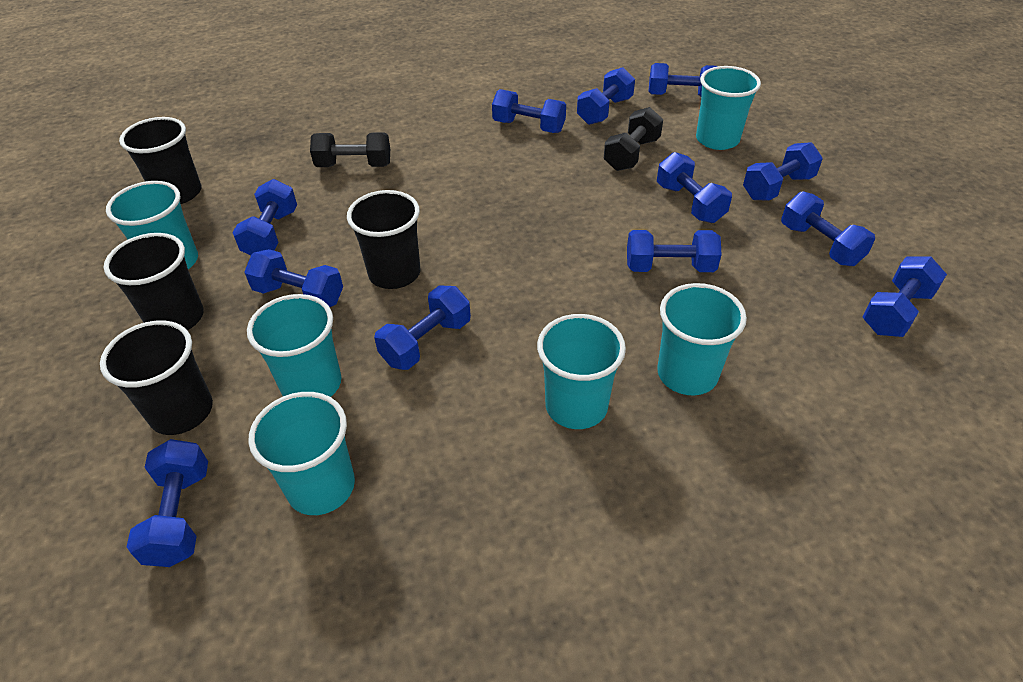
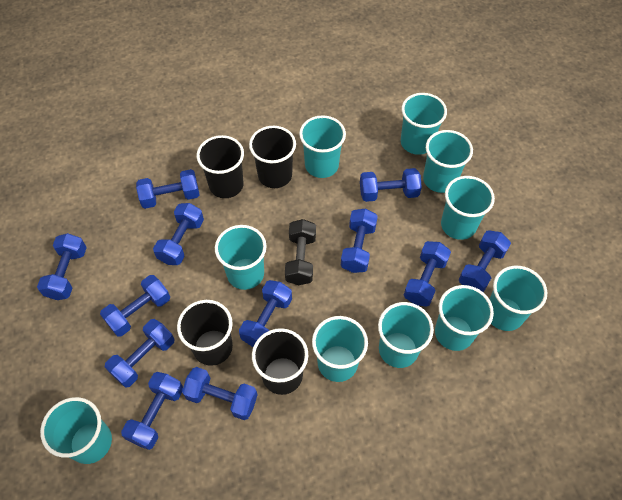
black dumbbell: [310,132,390,167] [604,107,663,171] = 2 -> [285,219,316,285] = 1
turquoise cup: [106,181,198,269] [247,294,341,397] [248,392,355,515] [537,314,626,429] [657,283,747,395] [696,66,761,150] = 6 -> [40,397,112,464] [215,225,267,290] [299,115,346,178] [312,316,368,382] [378,302,434,368] [401,93,447,155] [423,130,473,193] [435,285,494,351] [441,176,495,240] [489,266,547,331] = 10

